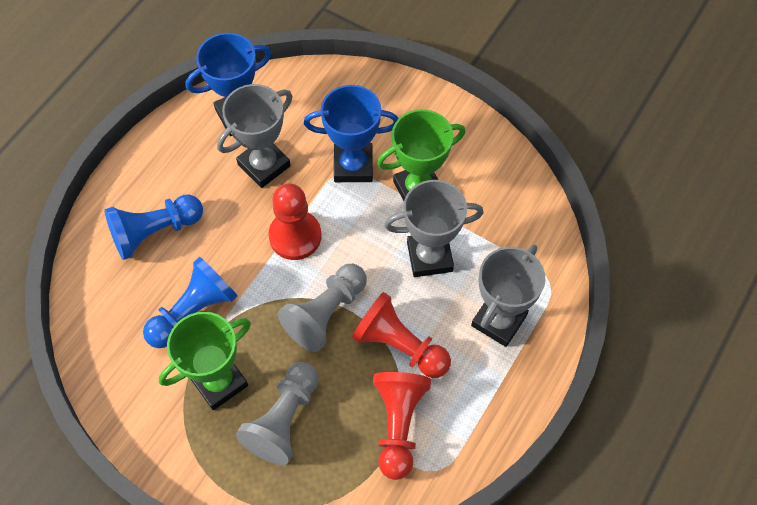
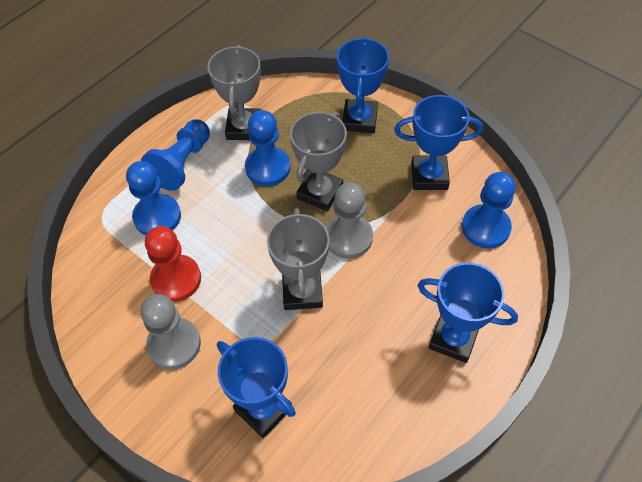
blue pawn: [104,194,203,260] [143,256,238,348] = 2 -> [126,161,181,235] [141,119,210,191] [245,110,291,186] [462,172,516,249] = 4
blue trophy: [186,33,271,136] [304,85,399,182] = 2 -> [217,337,296,438] [337,37,389,133] [394,95,483,190] [418,263,518,363] = 4
green trophy: [159,312,251,410] [377,109,465,201] = 2 -> none = 0
red pawn: [268,183,321,260] [352,292,451,378] [373,372,431,480] = 3 -> [145,226,201,302] = 1

